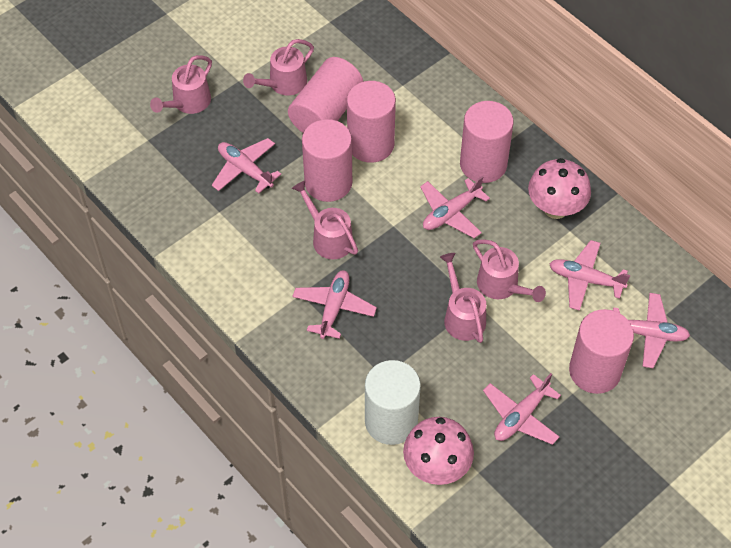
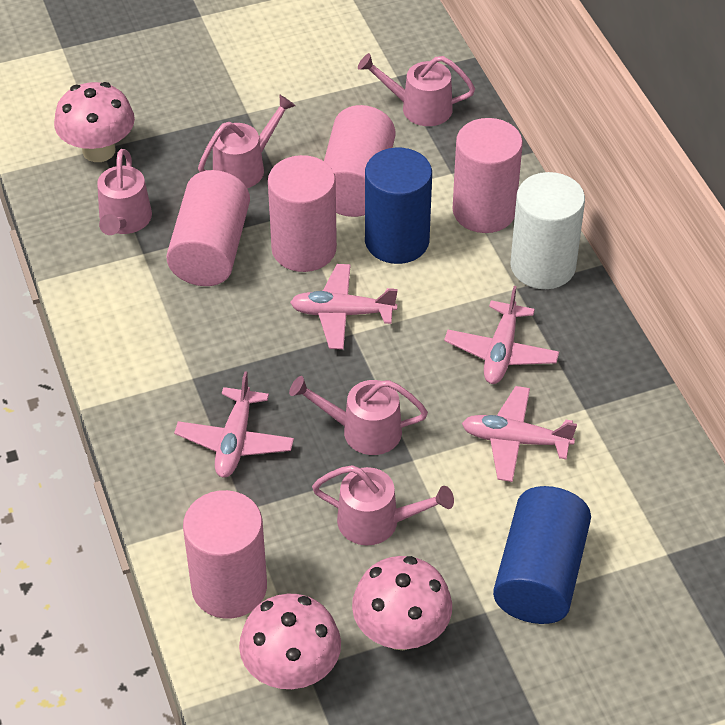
blue cylinder: none = 0 -> [365,148,432,264] [493,486,591,624] = 2
pink mushroom: [403,417,474,485] [528,158,591,219] = 2 -> [54,82,135,162] [239,594,341,689] [352,556,452,650] = 3
pink plane: [212,138,281,193] [292,270,377,339] [420,176,490,238] [483,373,561,445] [549,240,630,311] [613,293,690,368] = 6 -> [174,371,294,478] [290,264,398,350] [444,286,559,384] [462,386,577,482] = 4

